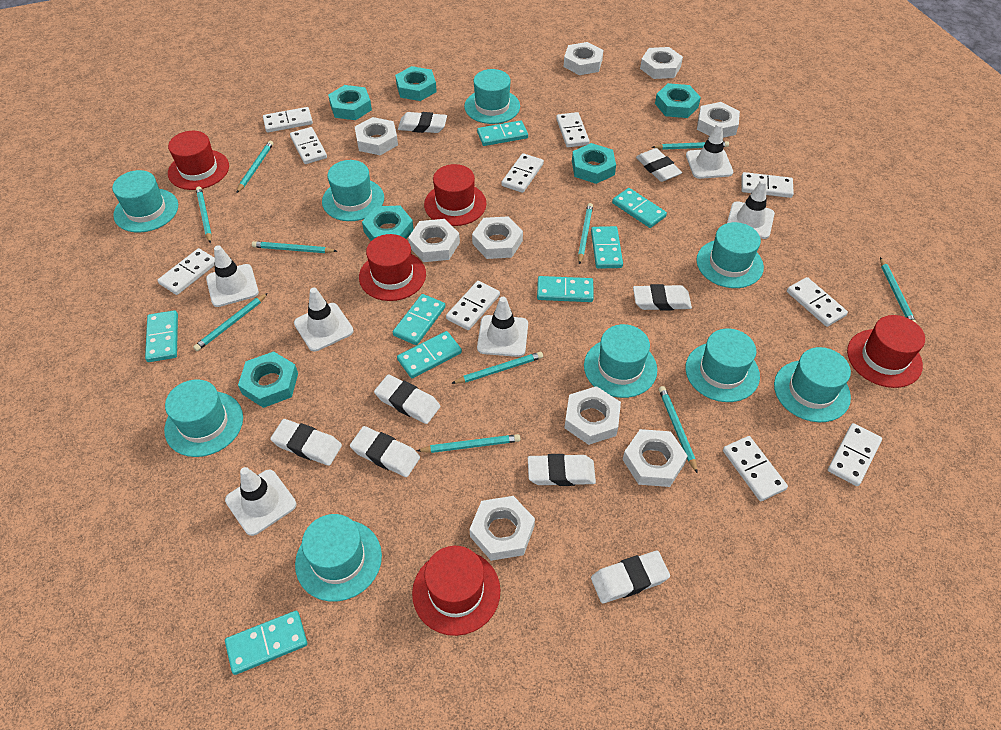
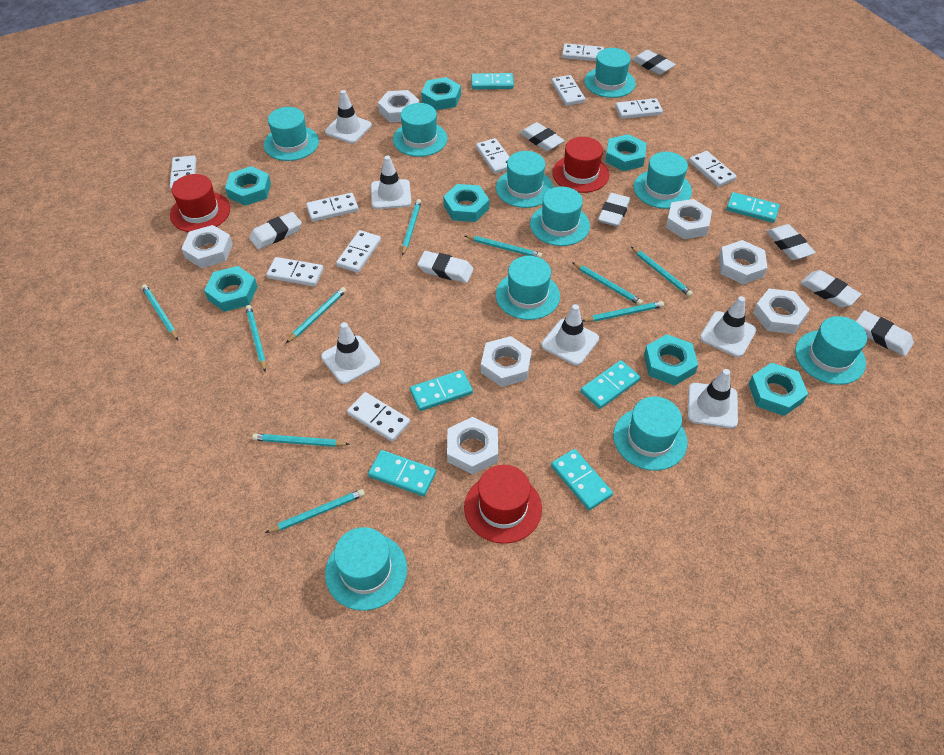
red hat: [168,131,229,190] [359,234,426,301] [412,546,500,636] [424,164,487,226] [847,315,925,388] = 5 -> [170,174,230,232] [464,465,542,544] [552,137,609,193] = 3
turquoise domino: [145,310,178,362] [225,611,307,675] [393,294,446,345] [397,331,462,378] [477,120,528,146] [537,276,594,302] [591,226,623,269] [612,188,667,228] = 8 -> [368,450,436,496] [410,370,473,411] [471,73,514,89] [551,449,613,510] [581,360,640,409] [726,192,780,223] = 6
turquoise hat: [112,170,178,232] [164,379,243,457] [295,514,382,602] [322,160,384,221] [464,69,520,124] [584,324,657,398] [685,328,760,402] [696,222,764,288] [774,347,851,422] = 9 -> [264,107,319,161] [325,527,407,611] [393,103,448,157] [496,151,554,208] [496,256,560,320] [530,187,590,246] [584,48,636,98] [613,396,688,471] [634,152,692,209] [795,316,867,385] = 10
turquoise nut: [238,351,298,408] [328,85,372,120] [362,205,414,241] [395,66,437,101] [572,143,616,184] [655,83,701,118] = 6 -> [204,266,257,312] [225,166,271,206] [421,77,461,110] [443,184,489,222] [605,134,647,171] [644,334,698,386] [749,362,808,416] = 7
white nut: [355,117,398,155] [408,219,460,262] [470,496,535,561] [472,216,523,259] [564,42,603,75] [564,386,621,445] [623,429,688,487] [640,47,683,79] [697,102,740,138] = 9 -> [181,225,233,268] [378,90,420,123] [447,417,498,475] [481,336,532,387] [666,199,712,239] [719,240,768,284] [753,289,810,334] = 7

